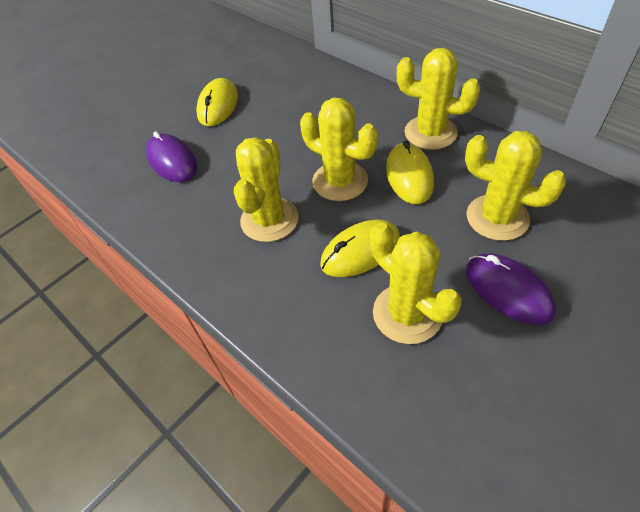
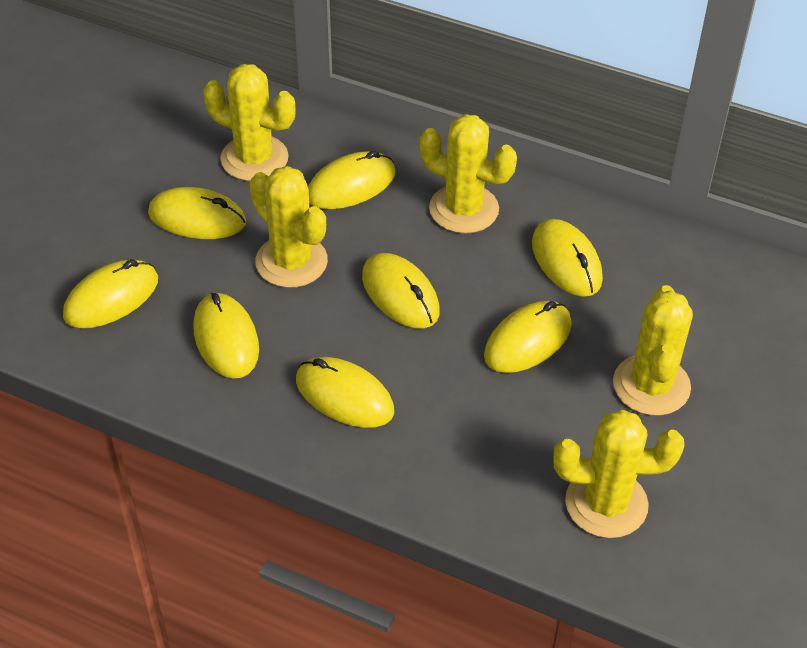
purple mouse: [146,131,198,182] [466,253,556,325] = 2 -> none = 0
yellow mouse: [196,78,238,126] [320,220,400,277] [386,141,434,204] = 3 -> [63,259,158,328] [148,187,246,239] [193,293,259,378] [296,357,394,428] [308,151,395,209] [362,253,440,328] [484,301,572,373] [532,219,603,297] = 8

